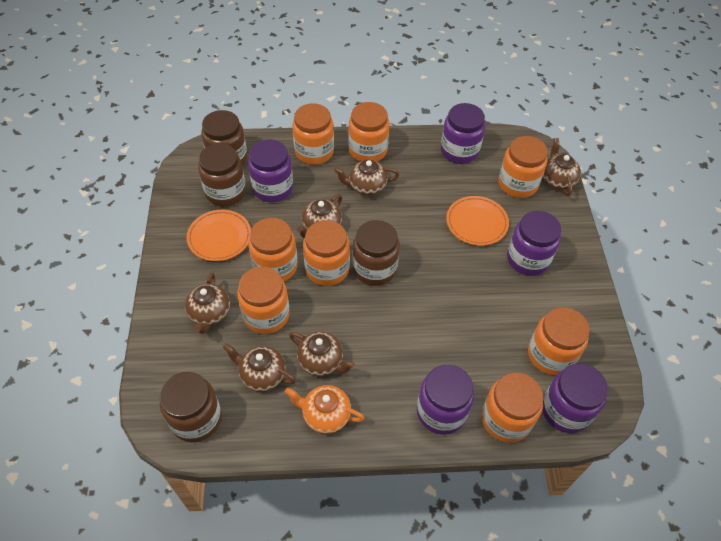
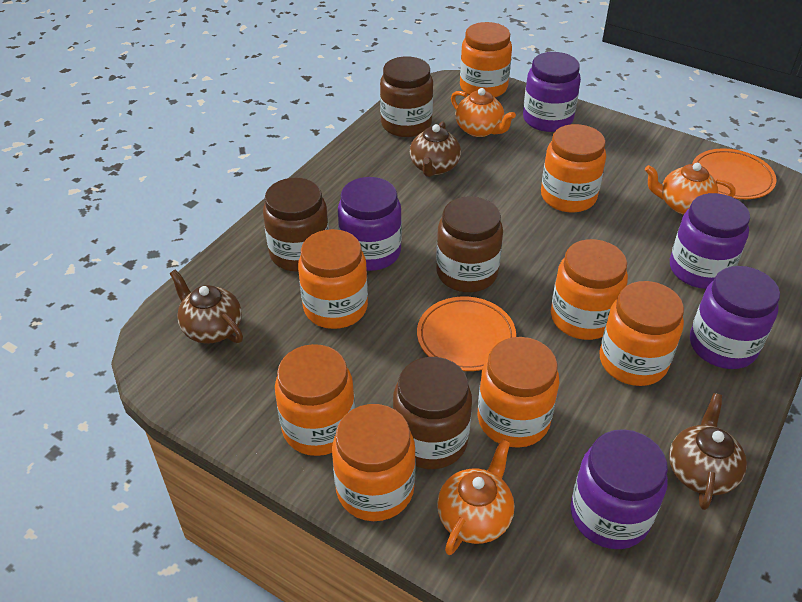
brown teapot: [185,272,230,334] [223,343,296,392] [289,331,355,376] [297,194,342,238] [334,160,399,196] [542,138,581,196] = 6 -> [169,269,243,344] [410,121,461,177] [669,393,747,510] = 3
orange teapot: [285,385,364,434] = 1 -> [437,439,514,555] [451,88,516,137] [645,163,735,215] = 3

